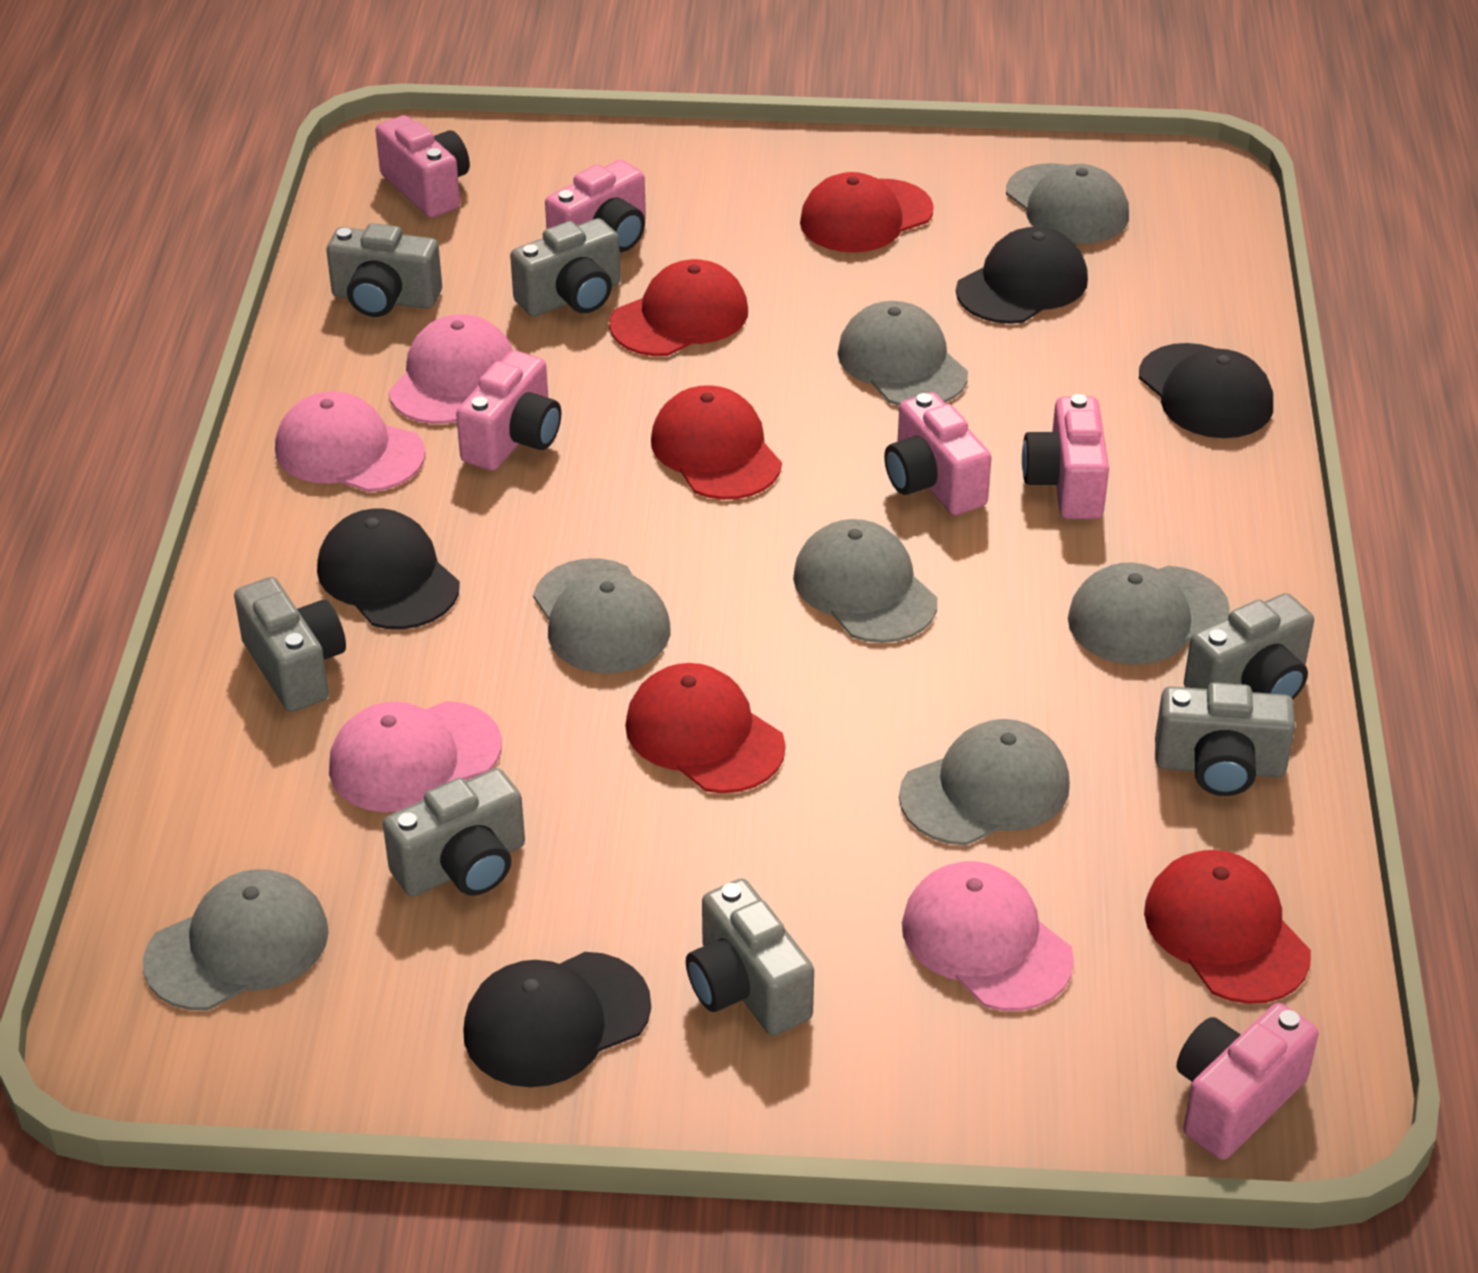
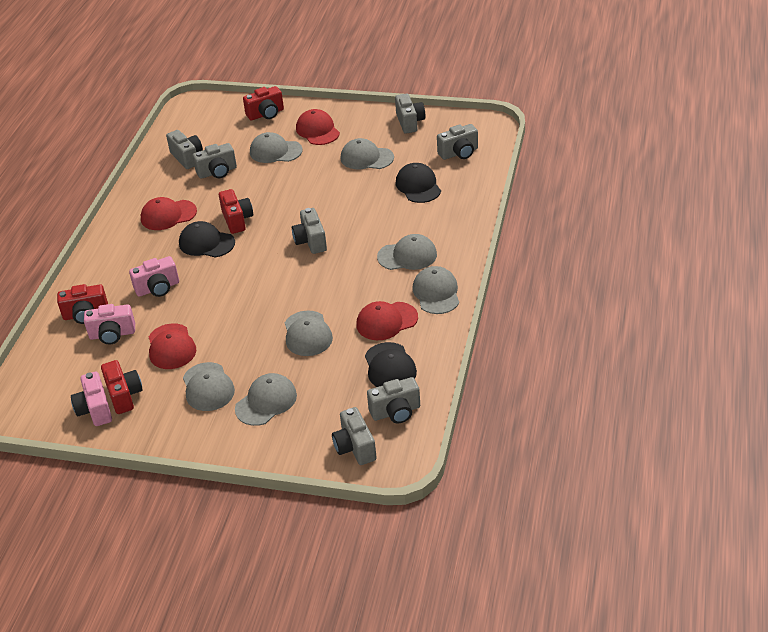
black cap: [317,509,460,629] [463,952,651,1087] [956,227,1088,324] [1139,343,1273,438] = 4 -> [179,221,235,257] [365,342,417,387] [395,163,441,203] = 3
pink camera: [375,115,470,218] [456,350,561,471] [545,160,646,252] [884,392,992,515] [1022,394,1109,519] [1176,1003,1318,1160] = 6 -> [71,371,112,426] [84,304,135,344] [129,256,179,297] = 3
pink cap: [275,391,426,492] [329,701,502,812] [389,314,513,424] [902,861,1074,1011] = 4 -> none = 0
red camera: none = 0 -> [57,284,108,324] [101,360,143,414] [219,189,253,234] [243,86,284,120] = 4
red cap: [609,259,748,356] [625,663,786,793] [651,385,782,500] [800,172,934,252] [1144,850,1311,1004] = 5 -> [141,197,197,230] [149,323,196,369] [296,109,340,145] [356,301,418,340] = 4

